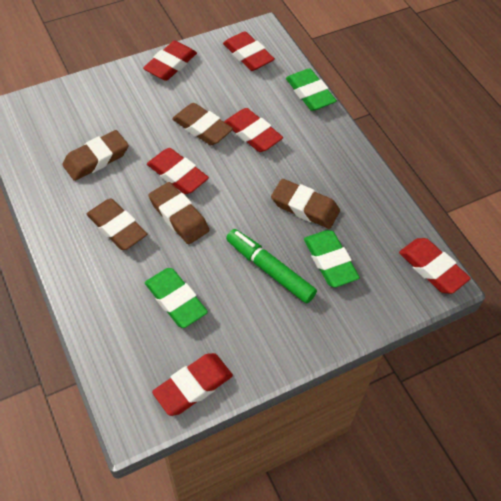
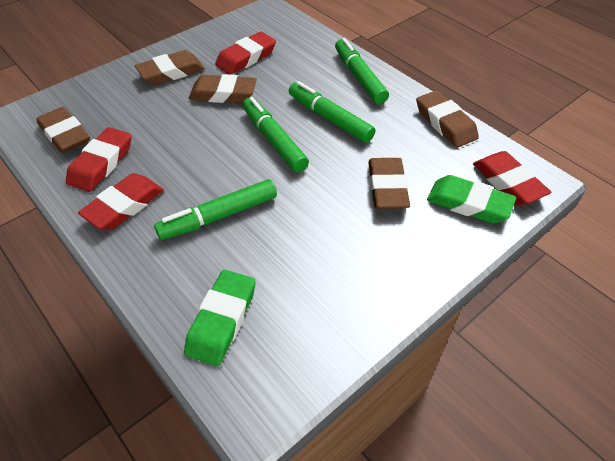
green eraser: [145,268,208,328] [286,68,337,111] [304,230,360,287] = 3 -> [184,270,256,366] [427,175,516,223] = 2
green marker: [226,229,317,303] = 1 -> [154,179,277,240] [243,97,309,172] [289,81,375,143] [335,38,389,104] = 4
red eraser: [143,41,197,81] [147,148,209,194] [152,353,233,416] [223,31,275,71] [224,108,283,152] [399,238,471,294] = 6 -> [66,127,131,192] [78,173,164,230] [215,32,276,75] [473,151,551,205] = 4

